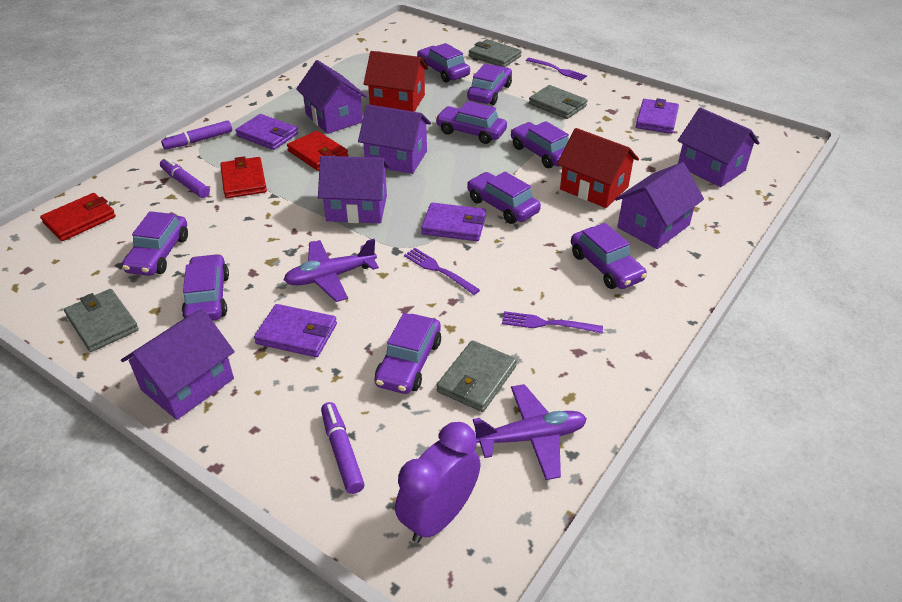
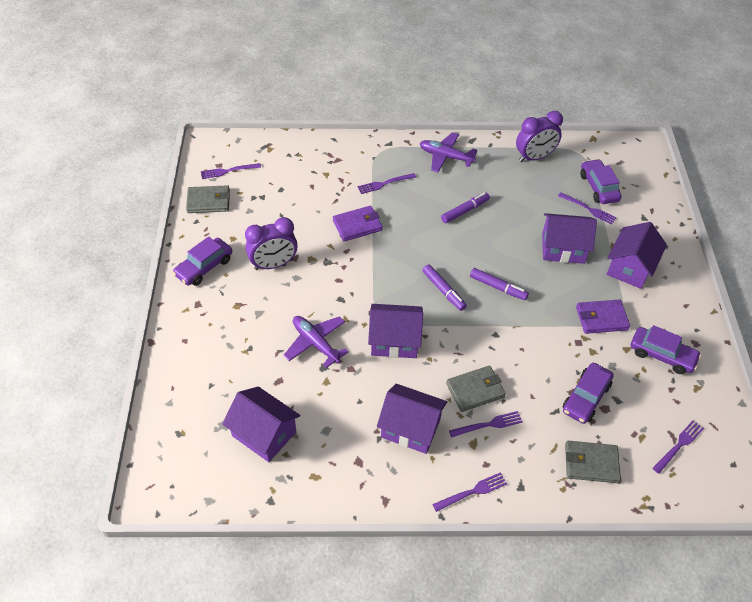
grey wallet: [64,289,139,352] [436,340,517,412] [469,39,522,67] [529,85,587,119] = 4 -> [186,185,230,213] [446,365,506,412] [565,441,621,483] = 3
purple car: [122,211,188,276] [182,254,229,321] [374,313,441,394] [417,43,470,83] [435,101,507,144] [467,64,512,105] [467,171,541,224] [511,121,569,168] [571,223,647,289] = 9 -> [172,237,232,286] [563,363,614,424] [580,159,622,204] [631,325,701,374] = 4
purple clock: [395,422,480,543] = 1 -> [245,217,298,270] [516,111,563,162] = 2
purple fork: [404,248,480,295] [502,311,603,333] [526,58,587,81] = 3 -> [201,163,261,179] [357,173,416,194] [432,472,507,512] [449,411,522,438] [558,192,617,225] [652,420,704,474] = 6
purple house: [121,309,235,420] [296,60,367,134] [318,156,389,223] [358,104,431,174] [615,162,704,249] [678,108,760,187] = 6 -> [222,387,301,462] [368,304,423,358] [377,384,447,454] [542,213,597,264] [607,222,667,289] = 5
purple wallet: [235,114,298,150] [254,304,337,357] [421,202,486,241] [636,98,679,134] = 4 -> [333,206,383,242] [576,299,630,334] = 2
red house: [364,51,428,112] [557,128,639,208] = 2 -> none = 0
red wallet: [40,193,116,241] [220,156,267,198] [287,131,348,171] = 3 -> none = 0

